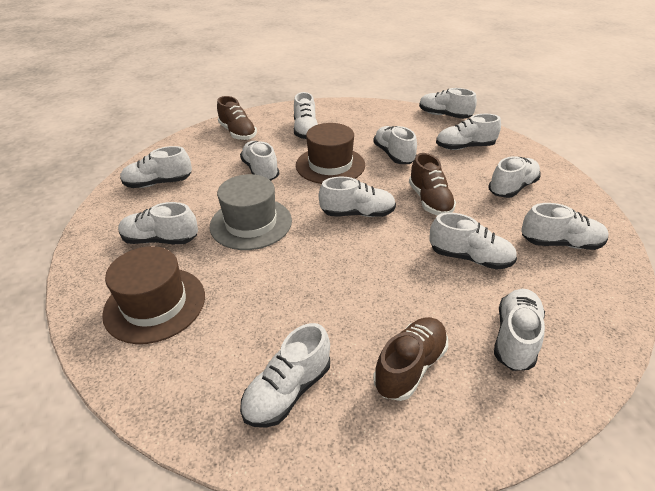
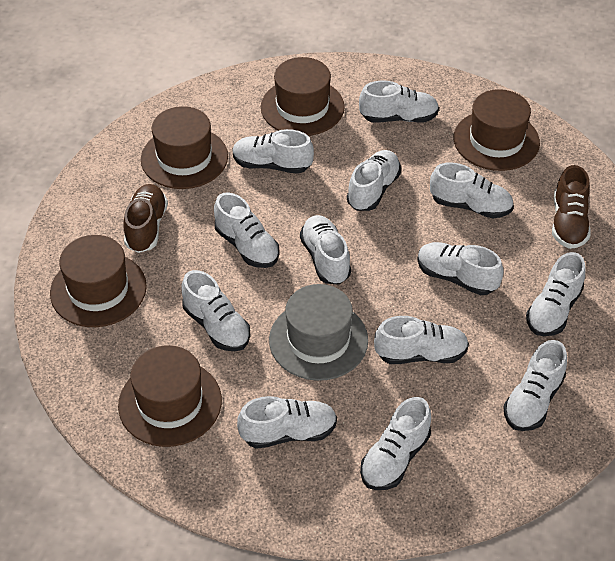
brown hat: [102,246,205,344] [296,123,365,184] = 2 -> [50,235,147,327] [118,345,222,447] [141,106,228,189] [261,57,345,136] [454,89,540,171] = 5
brown shoe: [217,96,257,140] [373,317,448,401] [409,153,456,216] = 3 -> [123,184,168,253] [552,165,591,249] = 2

